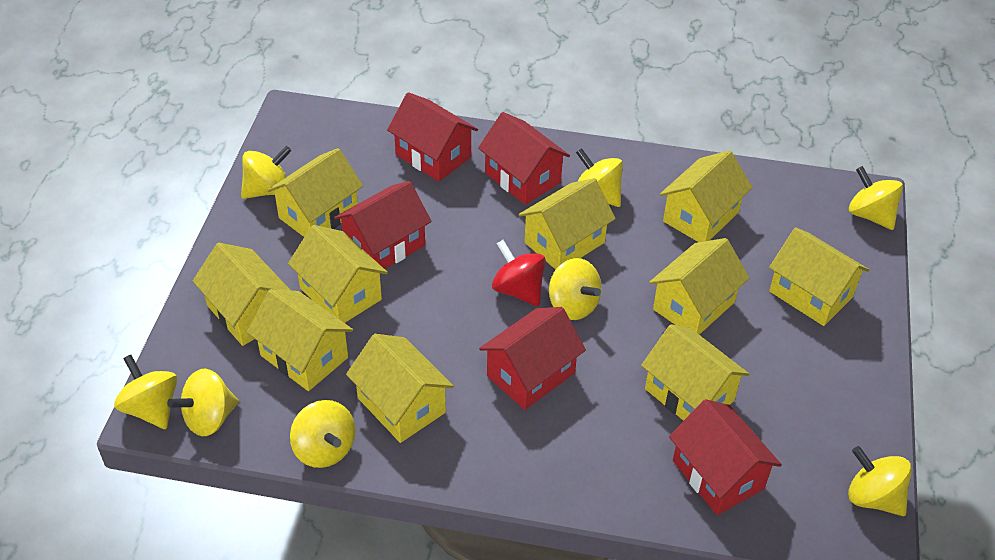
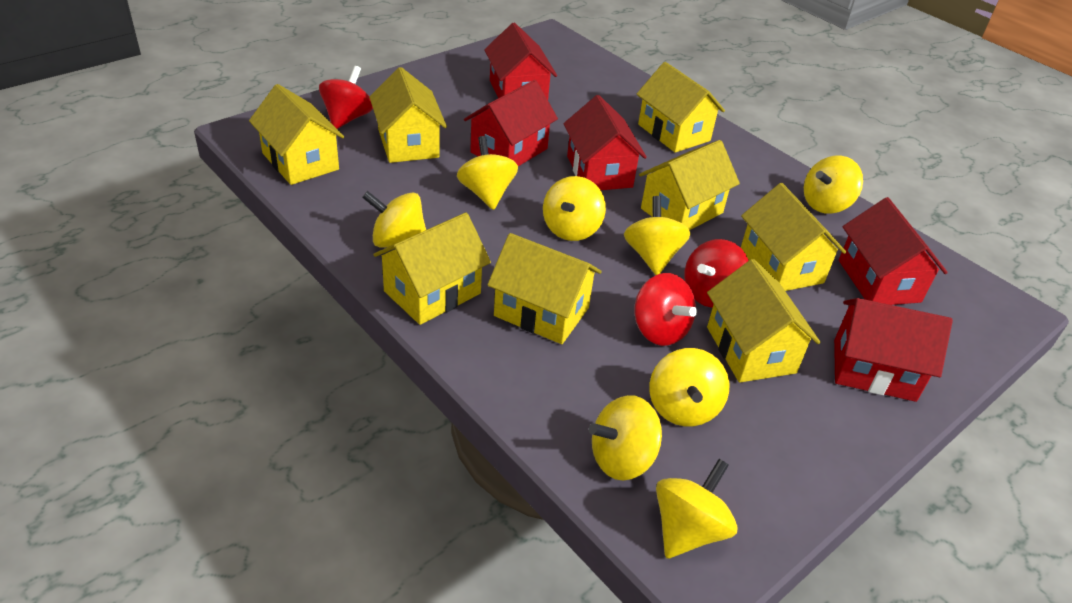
red spinning top: [492,240,546,306] = 1 -> [319,66,373,129] [634,273,697,346] [684,239,749,308] = 3
yellow house: [193,243,290,346] [247,289,353,391] [267,148,363,237] [288,225,388,323] [346,334,454,443] [518,178,615,270] [641,324,749,421] [649,238,749,335] [660,150,753,242] [769,227,869,326] = 10 -> [249,84,344,185] [369,67,447,163] [373,213,491,325] [487,233,602,344] [636,62,725,153] [639,140,740,230] [707,259,820,383] [741,183,846,291] = 8

